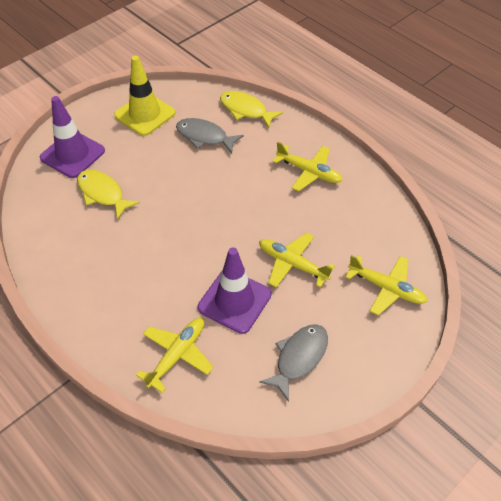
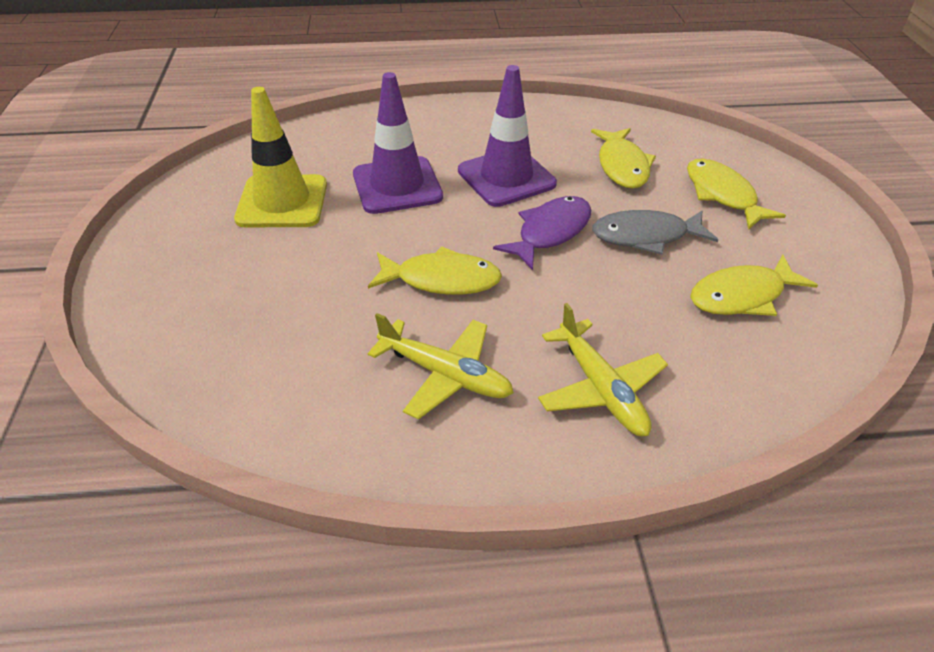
grey fish: [176,118,244,153] [259,324,328,402] = 2 -> [592,210,718,255] = 1
purple fish: none = 0 -> [493,196,591,270] = 1
yellow fish: [77,170,140,220] [220,91,283,128] = 2 -> [368,246,502,295] [591,128,656,188] [687,158,786,230] [690,254,818,316] = 4
yellow plane: [136,318,213,393] [259,232,335,287] [273,142,343,191] [345,255,428,315] = 4 -> [368,313,514,420] [538,303,668,436] = 2

